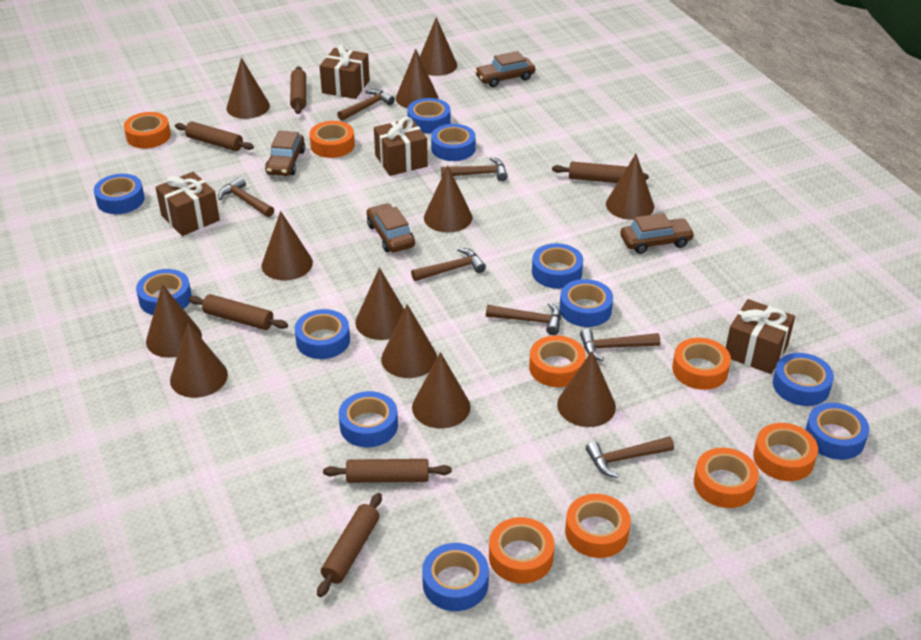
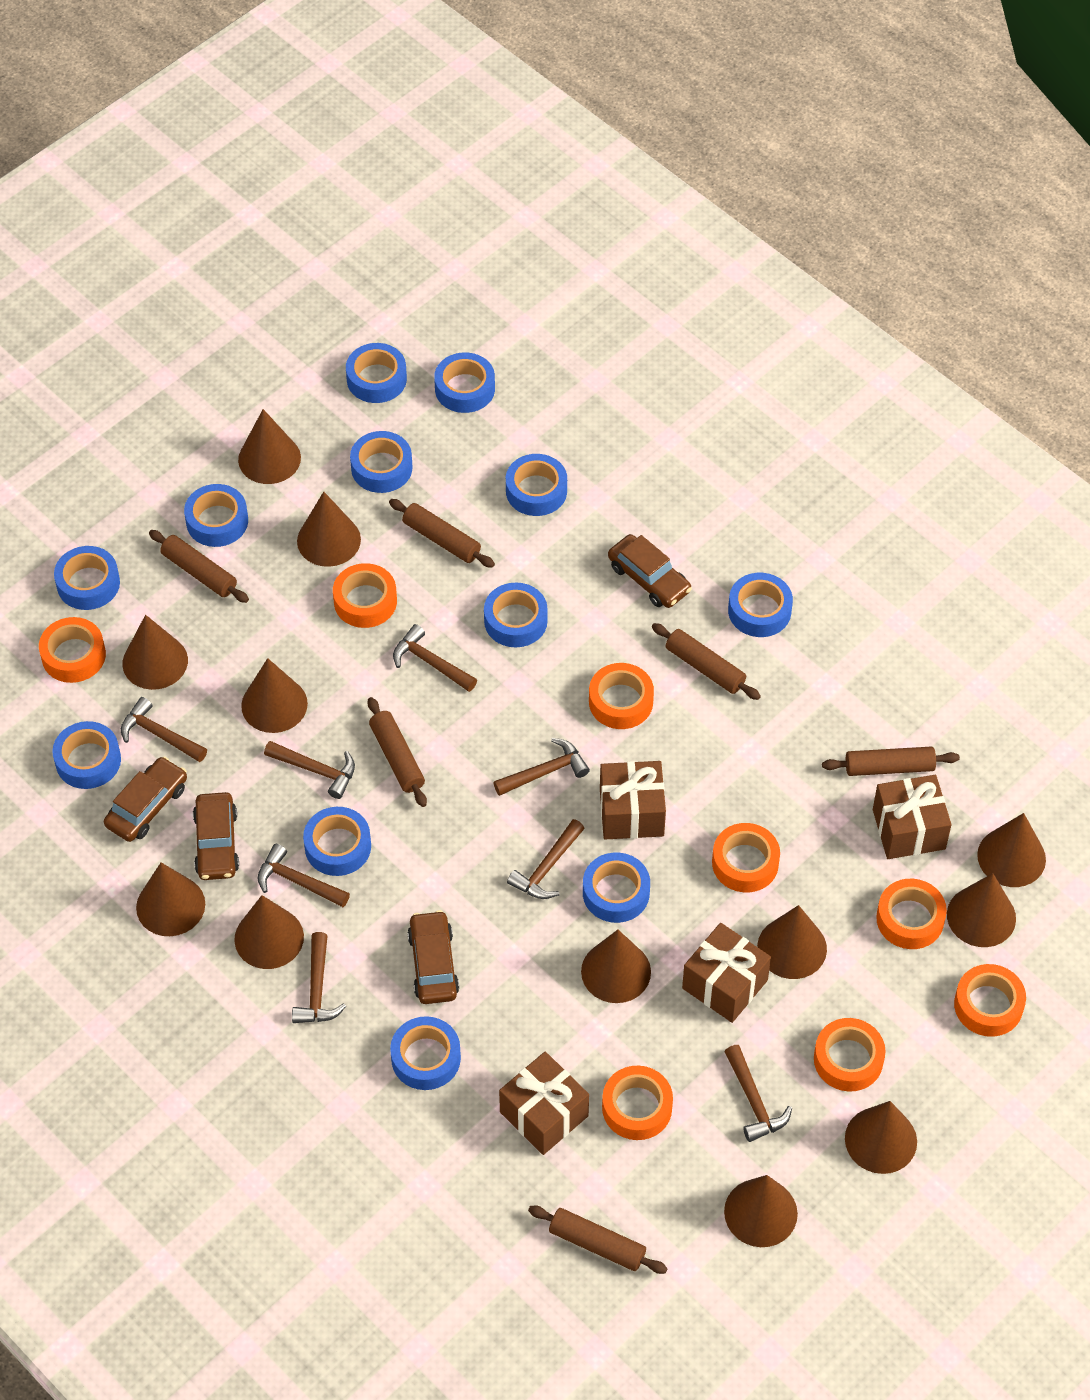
blue tape: [94,174,145,214] [136,269,192,315] [295,309,350,359] [339,391,398,447] [407,98,451,134] [422,543,489,611] [431,124,476,161] [532,243,583,289] [559,279,613,327] [773,353,834,406] [805,403,869,460] = 11 -> [52,721,121,789] [54,546,120,610] [184,484,248,547] [303,807,371,876] [346,343,407,403] [350,431,413,493] [390,1016,461,1090] [434,352,495,413] [484,583,548,647] [506,454,567,516] [583,853,650,923] [728,573,793,637] = 12
brown hammer: [218,176,274,217] [337,89,395,121] [411,248,486,281] [441,157,508,181] [486,303,561,335] [580,328,660,361] [586,437,674,478] = 7 -> [121,697,207,762] [257,844,350,907] [264,741,355,799] [292,932,346,1023] [393,624,477,692] [493,738,590,796] [507,819,585,899] [724,1045,792,1142] = 8

